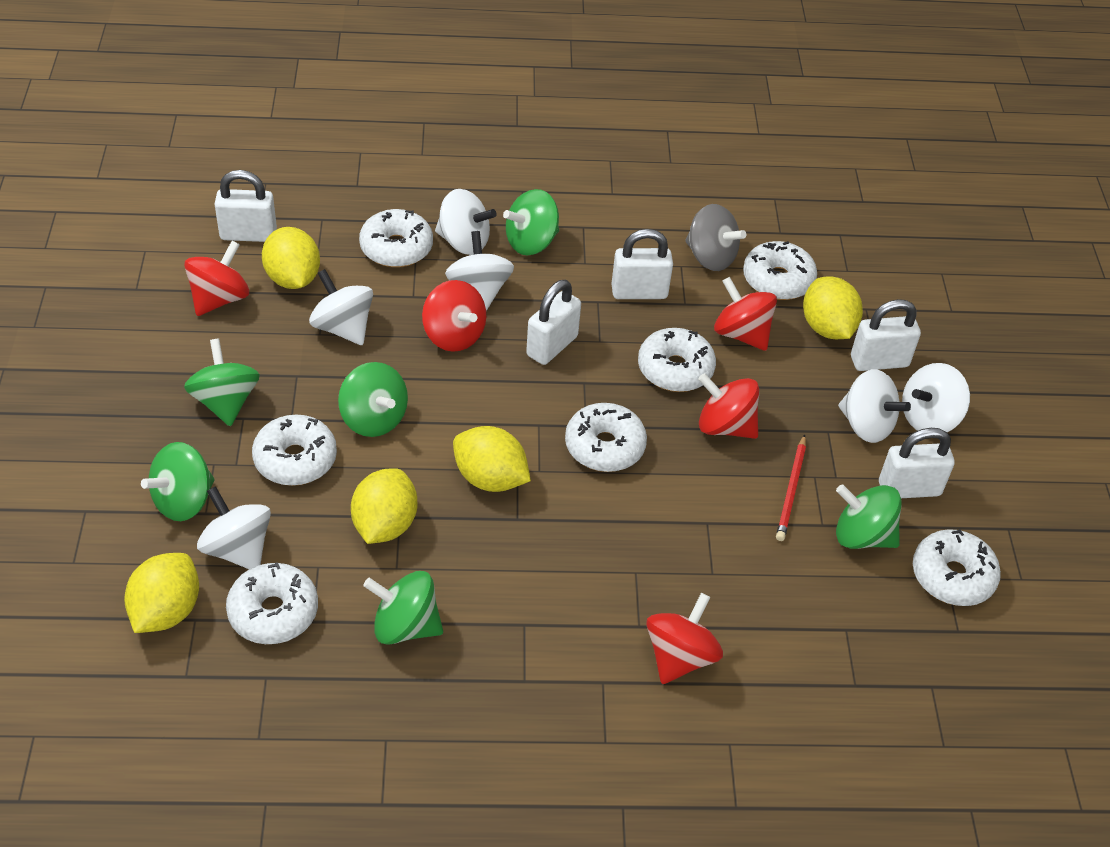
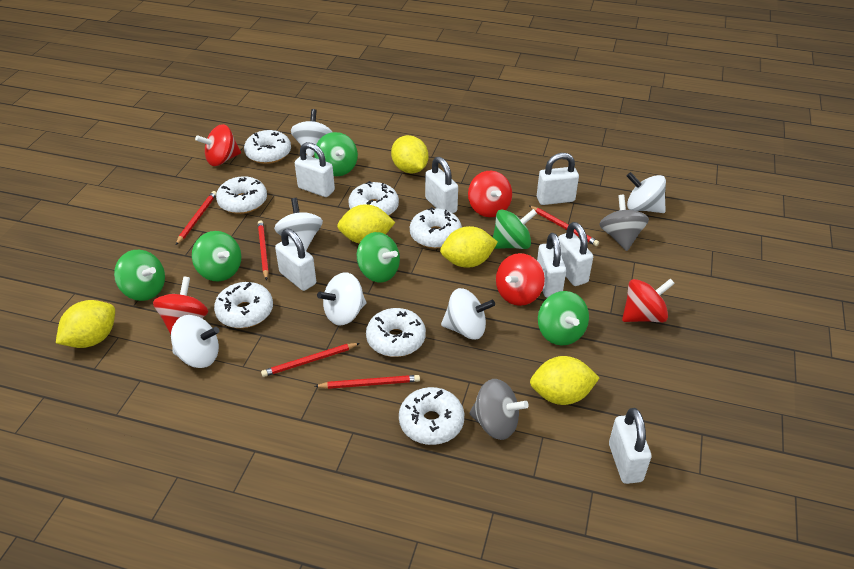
grey spinning top: [685,204,746,271] = 1 -> [469,379,529,440] [599,195,649,251] = 2
red pencil: [776,434,806,541] = 1 -> [176,191,217,245] [258,220,269,280] [261,343,360,377] [315,375,420,389] [529,206,599,246] = 5
white padlock: [215,170,277,242] [526,280,581,365] [611,229,673,299] [851,299,921,371] [879,428,955,498] = 5 -> [275,228,316,291] [295,142,335,197] [425,157,458,213] [537,153,579,205] [537,233,566,298] [558,222,593,286] [609,408,651,484] = 7

